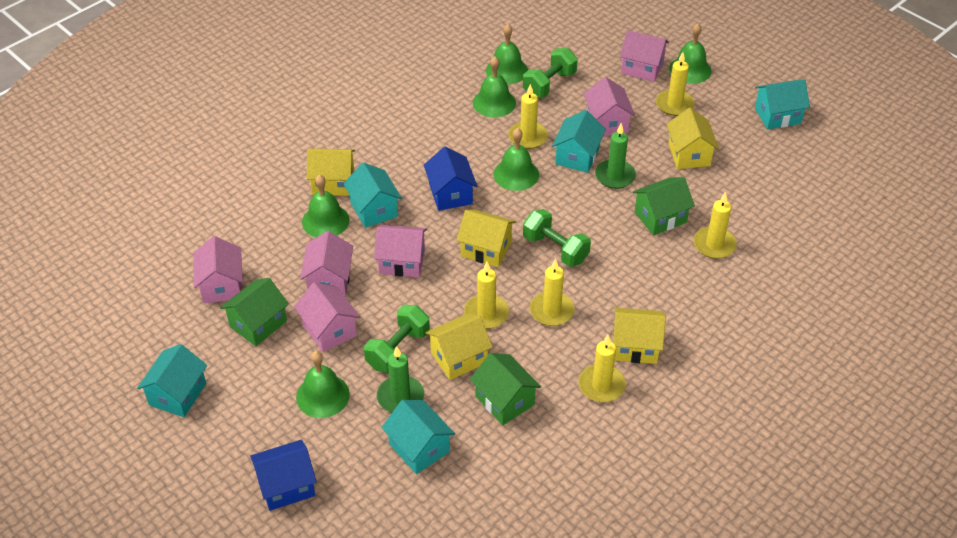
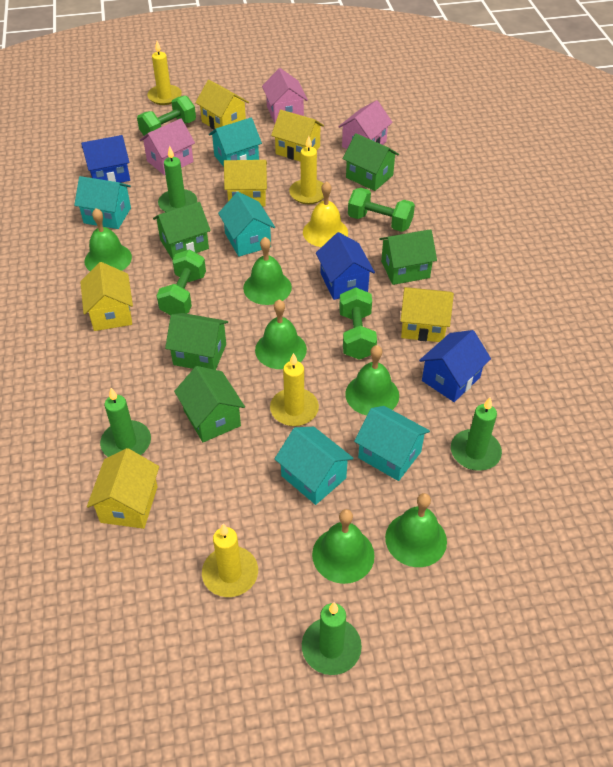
blue house: [250,440,317,511] [424,147,477,211] = 2 -> [81,135,130,183] [316,232,375,300] [419,330,491,402] = 3
green candle: [377,346,424,413] [595,123,636,189] = 2 -> [100,388,151,457] [158,146,197,212] [302,602,362,675] [451,397,502,471] = 4
green dumbbell: [364,305,430,373] [523,48,578,98] [523,209,591,267] = 3 -> [137,95,196,136] [156,250,206,315] [339,287,377,360] [348,188,415,232] = 4
green house: [220,278,289,346] [470,353,541,425] [633,177,695,235] = 3 -> [153,202,211,260] [165,313,228,370] [174,366,245,442] [343,133,399,191] [379,229,437,285] = 5
pink house: [193,236,243,303] [294,282,360,352] [300,231,353,297] [374,224,427,277] [584,77,635,136] [620,30,669,82] = 6 -> [140,118,195,176] [262,68,308,124] [338,100,393,149] = 3
yellow bell: none = 0 -> [303,181,348,247] = 1
yellow candle: [464,262,509,329] [508,84,548,149] [530,258,575,326] [578,335,626,402] [656,52,695,116] [693,192,737,259] = 6 -> [147,41,182,105] [202,524,258,597] [270,353,319,426] [289,136,324,204] = 4
yellow house: [307,149,355,196] [425,314,493,380] [457,209,516,267] [613,308,666,364] [667,108,719,169] = 5 -> [80,262,133,331] [87,448,159,529] [195,80,249,130] [224,160,267,207] [271,110,324,162] [401,287,454,342] = 6

